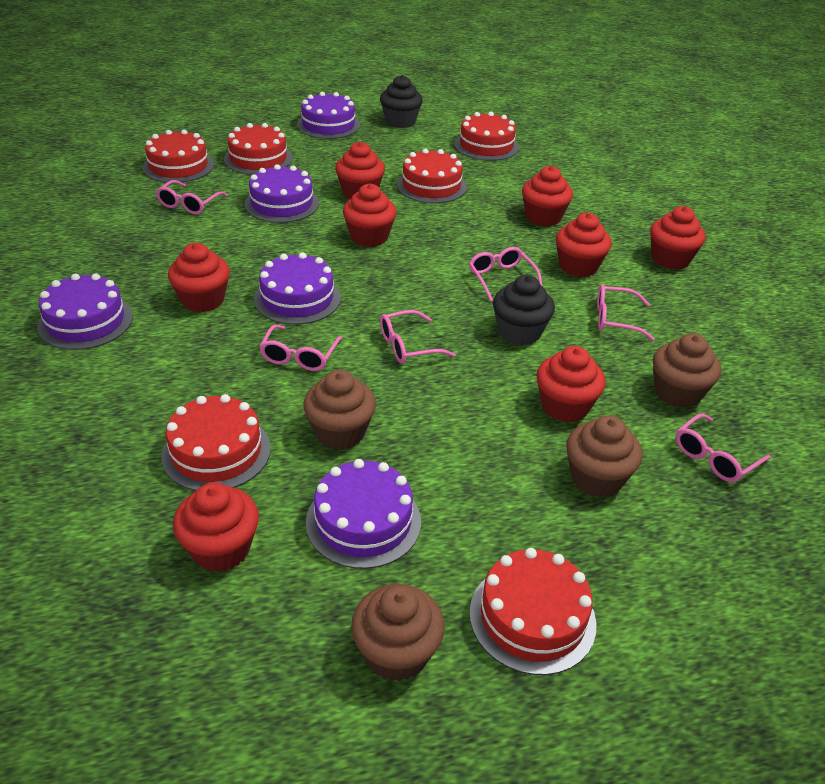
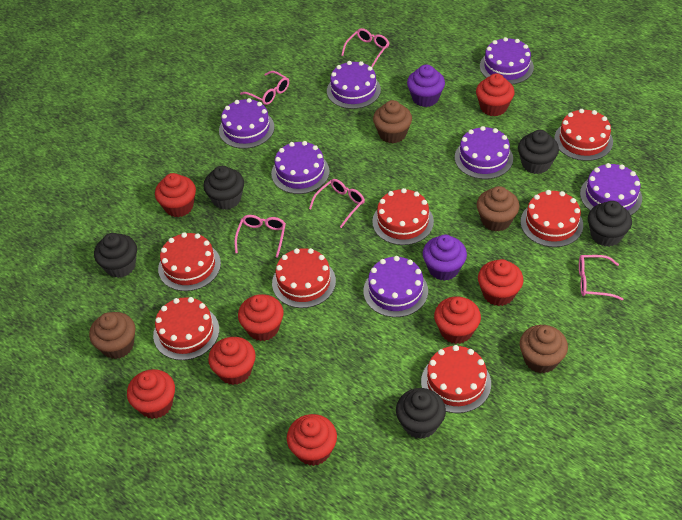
black cupcake: [380,75,423,128] [493,275,555,345] = 2 -> [94,233,137,278] [203,166,244,210] [396,388,446,439] [518,130,559,174] [588,201,632,247] = 5
pink glasses: [156,180,228,215] [259,325,343,371] [380,310,456,364] [469,247,542,302] [597,284,655,341] [676,414,771,482] = 6 -> [234,215,286,258] [240,71,289,105] [309,179,365,228] [341,28,389,67] [579,255,623,300] = 5
purple cake: [37,273,133,350] [245,164,319,223] [254,252,341,325] [297,92,360,139] [306,459,421,569] = 5 -> [219,98,274,149] [271,141,330,194] [327,61,381,109] [363,256,428,317] [455,126,513,179] [480,37,534,84] [580,163,642,215] = 7
purple cupcake: none = 0 -> [407,64,445,107] [423,234,467,281] = 2
red cake: [143,129,214,182] [161,394,271,491] [224,123,293,175] [397,148,467,203] [454,112,519,161] [469,548,596,675] = 6 -> [153,297,219,360] [158,232,221,291] [272,248,336,308] [372,188,434,245] [421,345,491,413] [521,190,583,247] [554,109,613,161] = 7

